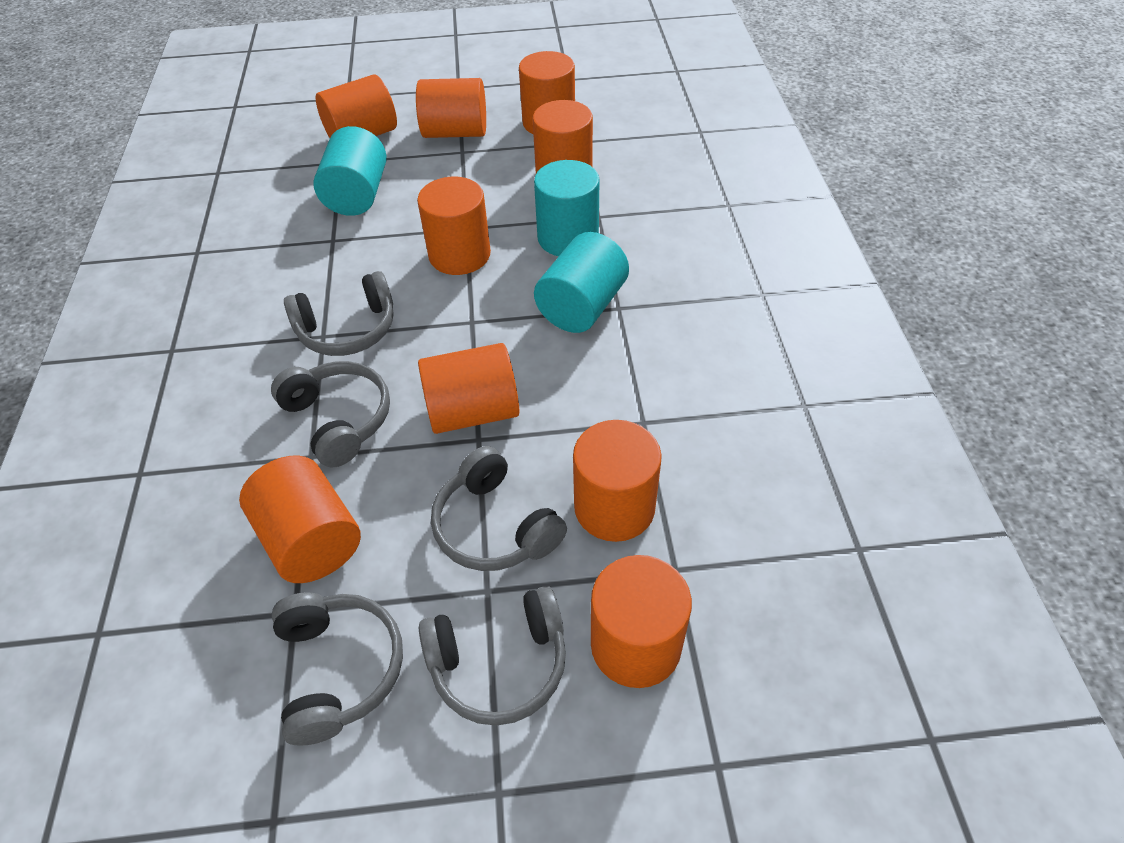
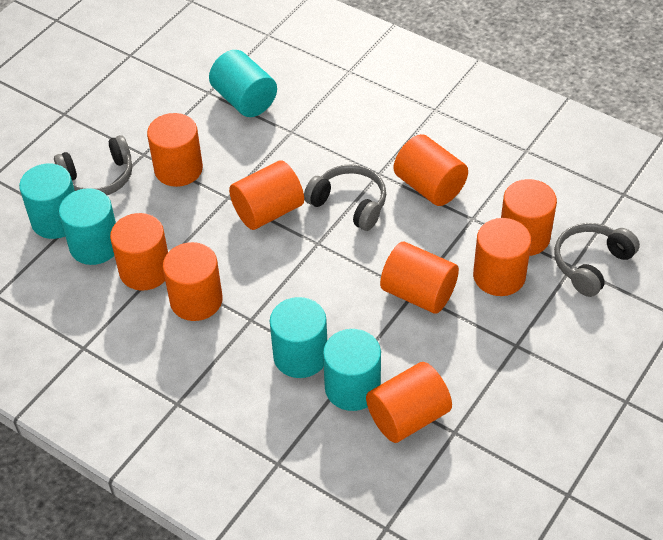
grey headphones: [271,361,390,468] [272,592,403,746] [284,271,394,356] [419,586,566,726] [431,446,567,571] = 5 -> [54,135,132,195] [304,164,386,231] [554,223,640,297] = 3
turquoise cylinder: [313,126,387,216] [534,160,600,256] [534,232,629,333] = 3 -> [19,164,75,239] [59,188,116,265] [209,50,277,117] [270,297,327,378] [323,329,381,411] = 5

